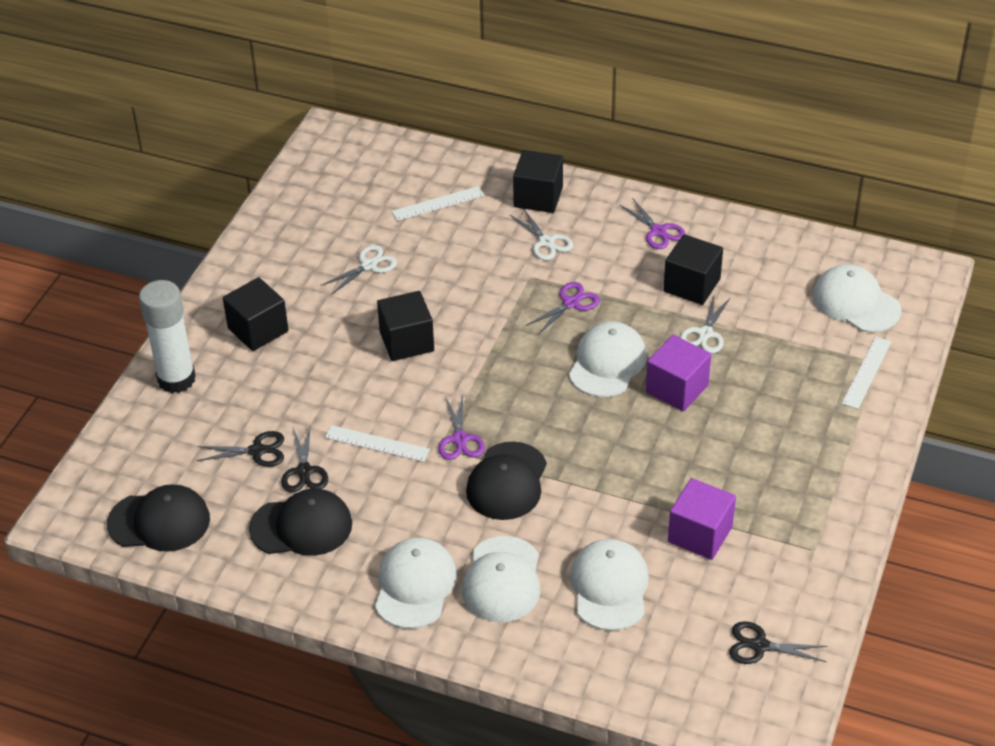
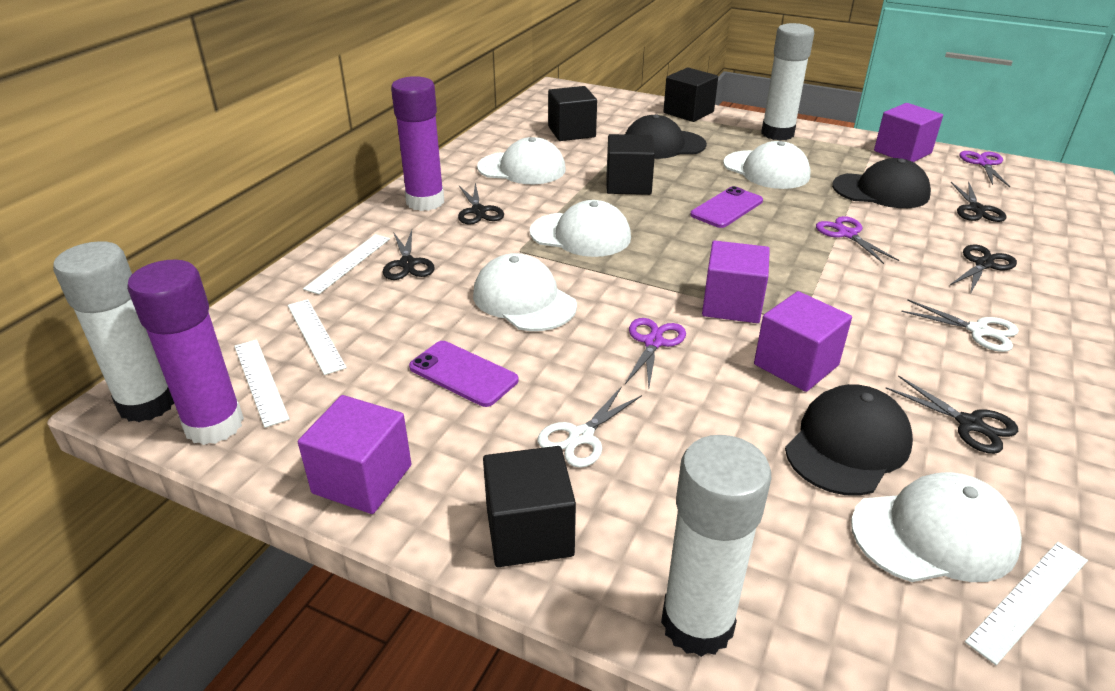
black scissors: [197,431,284,467] [281,424,328,492] [729,621,828,664] = 3 -> [383,230,435,280] [458,183,504,225] [886,376,1018,454] [950,244,1017,294] [951,182,1006,222] = 5
purple cube: [646,335,711,411] [668,478,736,560] = 2 -> [298,395,411,514] [702,241,770,323] [754,291,852,392] [874,103,943,162] = 4
purple glue stick: none = 0 -> [127,260,244,445] [391,76,444,211] = 2
purple phone: none = 0 -> [409,341,518,407] [690,186,763,228] = 2
white glue stick: [139,280,196,393] = 1 -> [53,241,174,422] [661,435,771,657] [761,23,814,140] = 3
white ruler: [325,425,430,462] [392,186,484,221] [842,336,891,409] = 3 -> [234,339,290,428] [288,299,347,375] [303,234,390,294] [965,542,1088,665] = 4
white scissors: [321,245,397,295] [510,208,573,260] [680,297,731,353] = 3 -> [538,386,642,468] [901,300,1019,352] = 2

